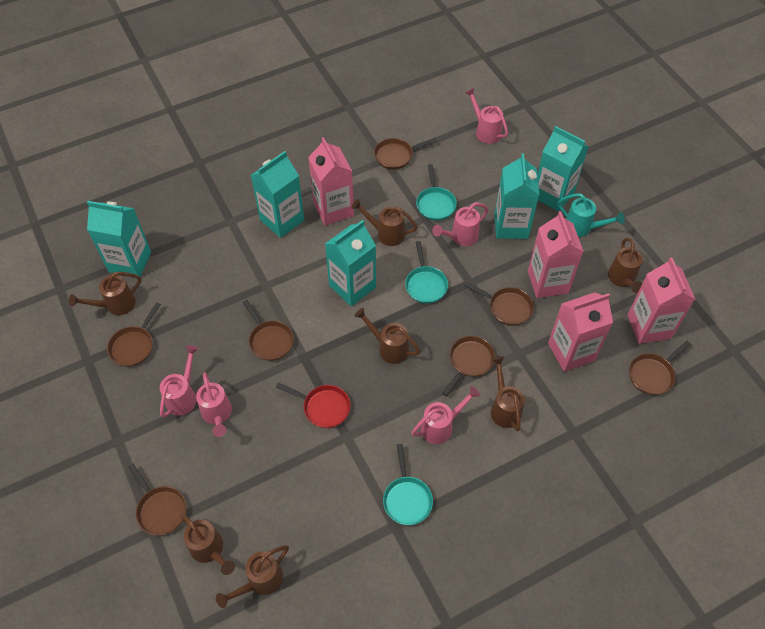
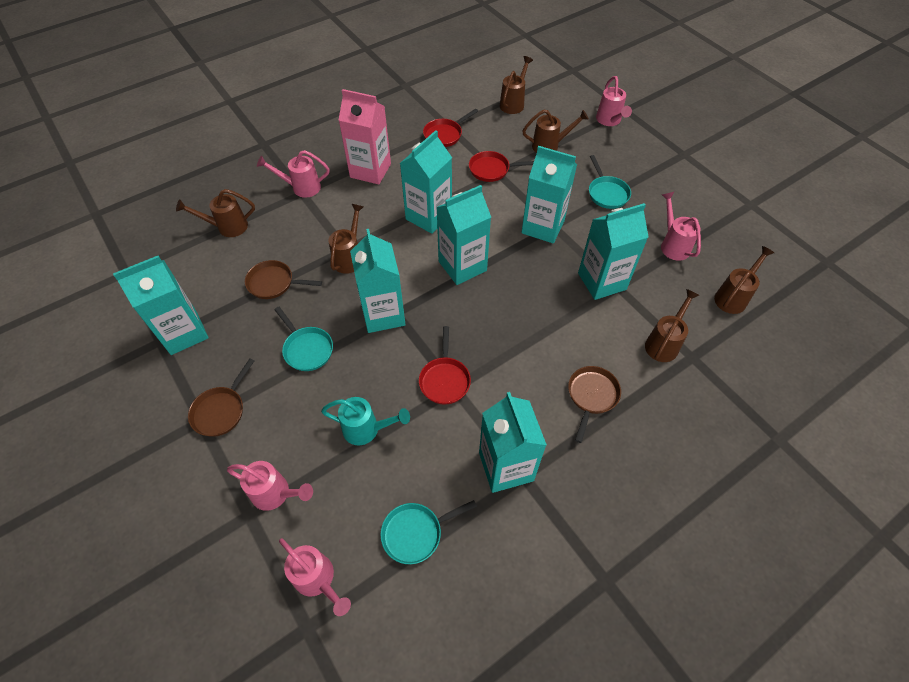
brown pan: [107,302,161,367] [128,463,187,535] [243,300,294,361] [374,138,437,170] [442,336,495,397] [464,282,534,326] [629,341,691,395] = 7 -> [188,358,254,437] [245,260,322,299] [568,366,621,443] = 3
brown watering can: [69,272,141,315] [180,513,235,575] [216,545,289,608] [351,199,417,246] [355,308,420,364] [491,356,525,432] [608,238,643,293] = 7 -> [176,189,255,237] [329,204,364,274] [500,56,533,114] [522,109,589,153] [645,289,699,362] [714,246,774,314] = 6
pink carton: [308,137,354,226] [528,211,584,298] [548,292,613,372] [628,257,695,344] = 4 -> [339,89,391,185] = 1
red pan: [276,383,351,428] = 1 -> [419,326,471,405] [423,109,478,147] [469,151,534,182] = 3
turquoise carton: [87,201,151,277] [251,151,304,238] [325,220,376,306] [494,153,539,239] [537,126,589,212] = 5 -> [113,256,209,355] [350,229,406,333] [400,130,452,234] [436,185,491,285] [479,392,547,493] [521,146,577,244] [578,203,649,300] = 7

